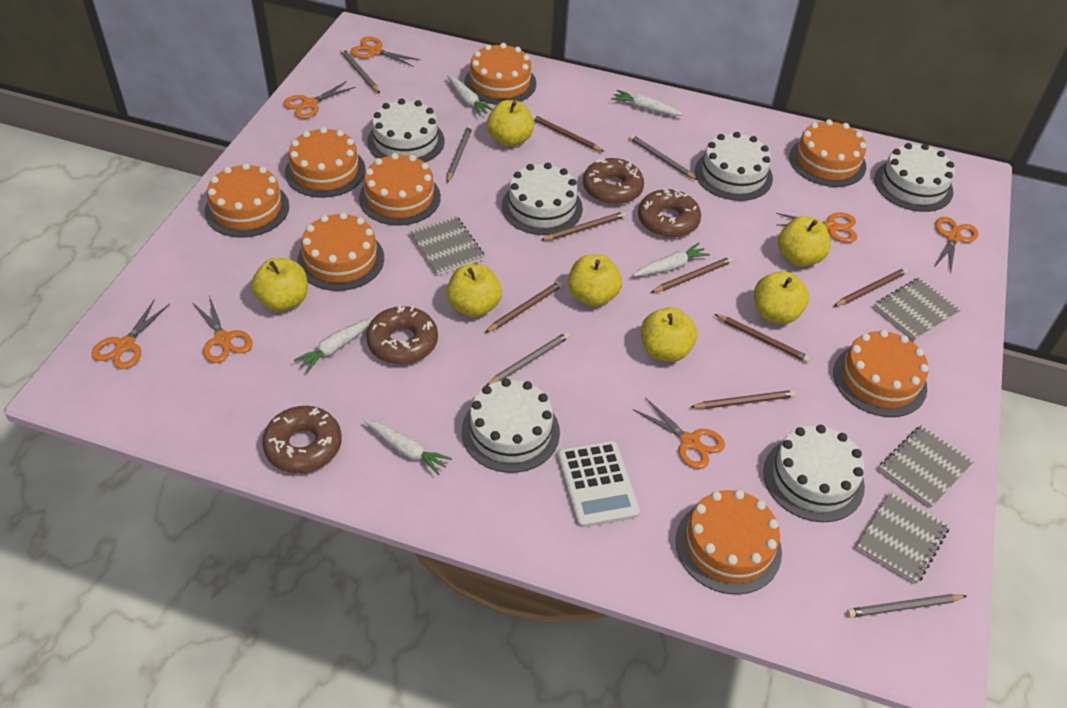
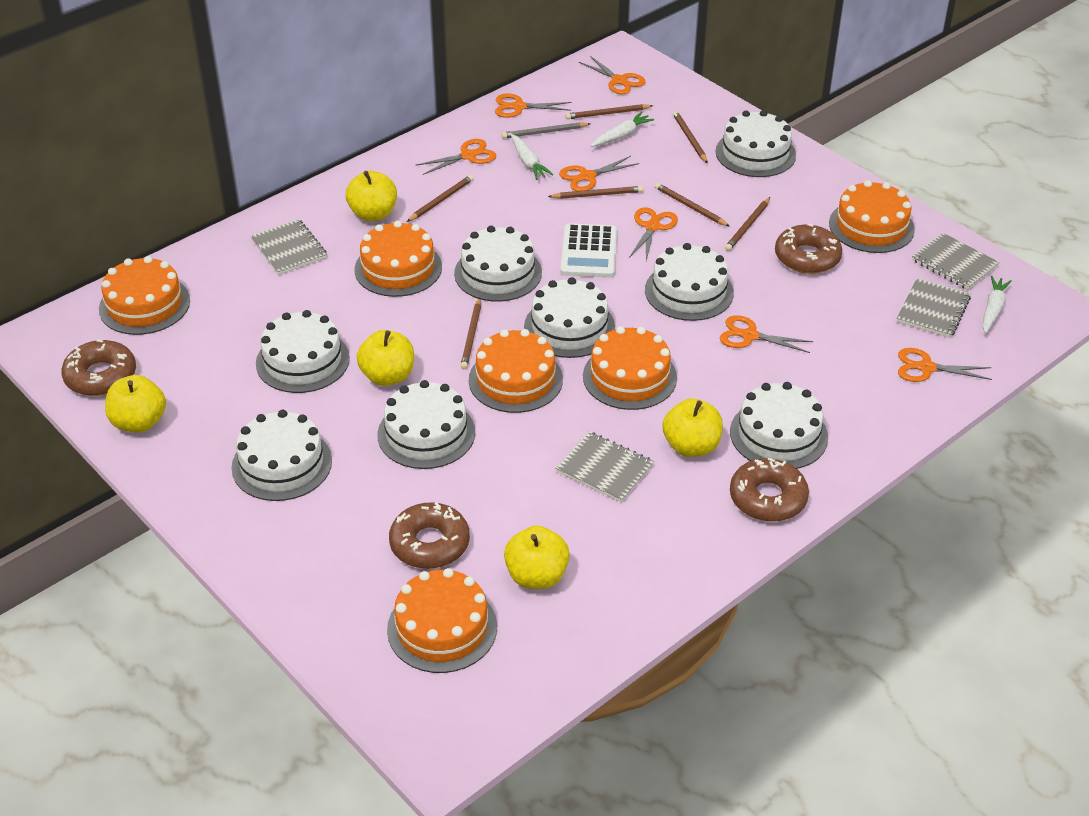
grey pencil: [340,49,380,93] [447,125,472,183] [486,332,570,386] [629,135,697,180] [847,594,967,618] = 5 -> [502,122,590,138] = 1
orange cake: [204,163,289,237] [285,127,366,198] [297,212,384,291] [359,153,441,225] [464,43,536,105] [676,490,782,595] [789,119,866,187] [833,329,929,417] = 8 -> [99,256,190,335] [354,221,442,297] [387,568,497,673] [469,329,563,413] [583,326,677,410] [829,180,915,253] = 6
white cake: [367,98,444,162] [462,378,560,473] [502,163,583,235] [695,132,773,201] [763,425,865,522] [874,143,955,212] = 6 -> [231,410,332,501] [256,310,350,393] [378,380,475,469] [454,226,542,302] [524,277,615,358] [645,243,734,321] [716,110,796,177] [730,382,828,469] = 8
white carrot: [294,317,374,373] [364,420,452,475] [447,75,493,116] [612,90,684,116] [633,243,710,276] = 5 -> [511,134,554,180] [591,112,654,147] [982,276,1012,334] = 3
yellow apple: [251,258,308,312] [446,264,502,317] [487,100,534,147] [568,254,622,307] [641,307,697,362] [754,271,809,324] [778,216,831,267] = 7 -> [105,375,166,432] [346,171,397,221] [357,330,414,386] [504,526,570,589] [662,398,723,457] = 5

